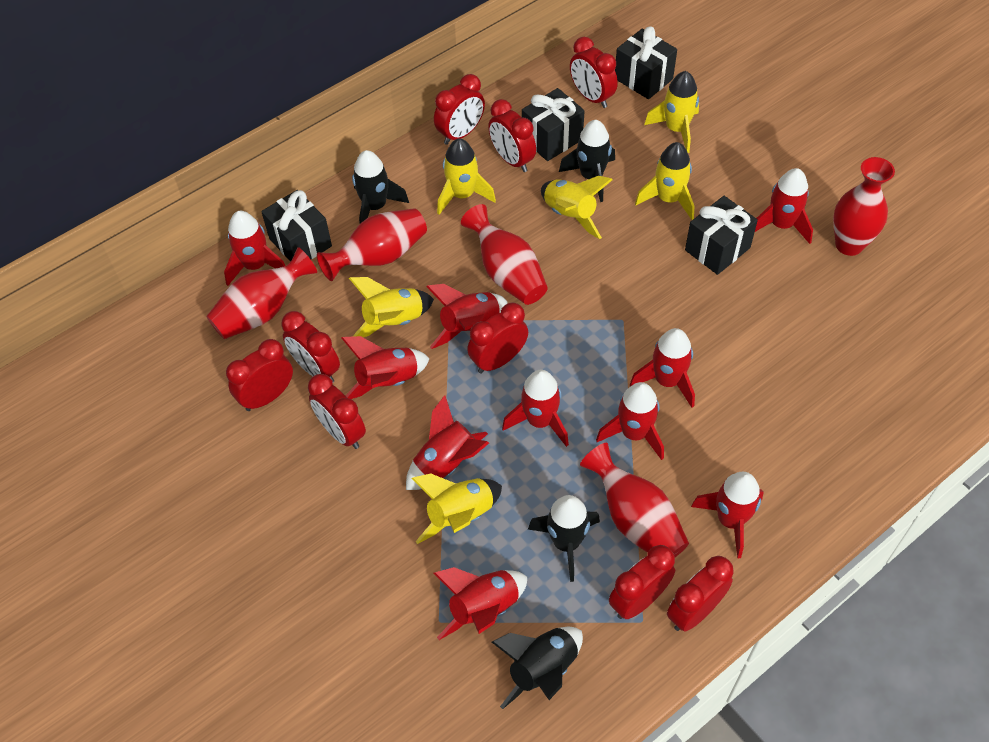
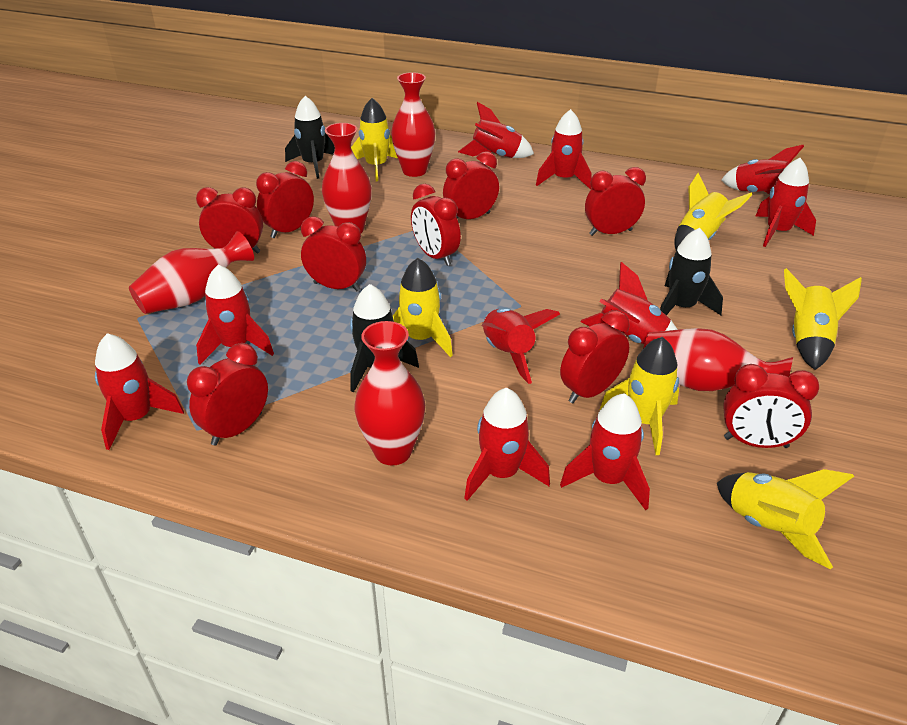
black gift: [261,190,332,262] [522,88,585,161] [615,27,677,99] [685,196,758,275] = 4 -> none = 0
black rocket: [352,150,409,223] [492,627,583,709] [528,495,600,582] [559,120,615,202] = 4 -> [285,96,335,179] [350,284,419,392] [660,228,723,315] = 3

